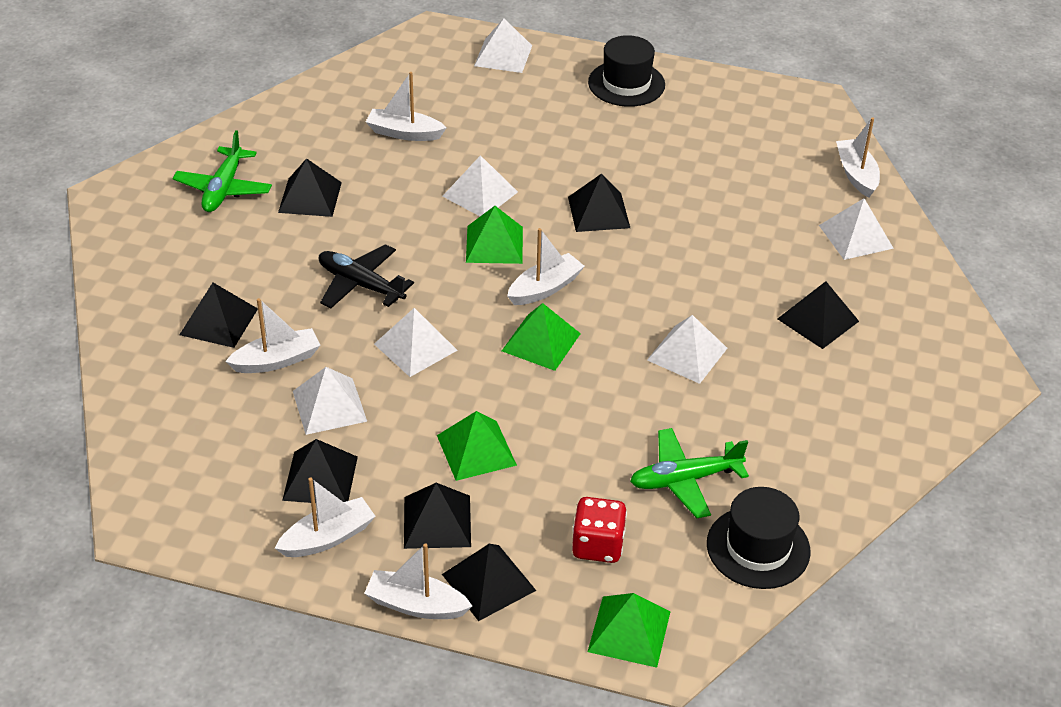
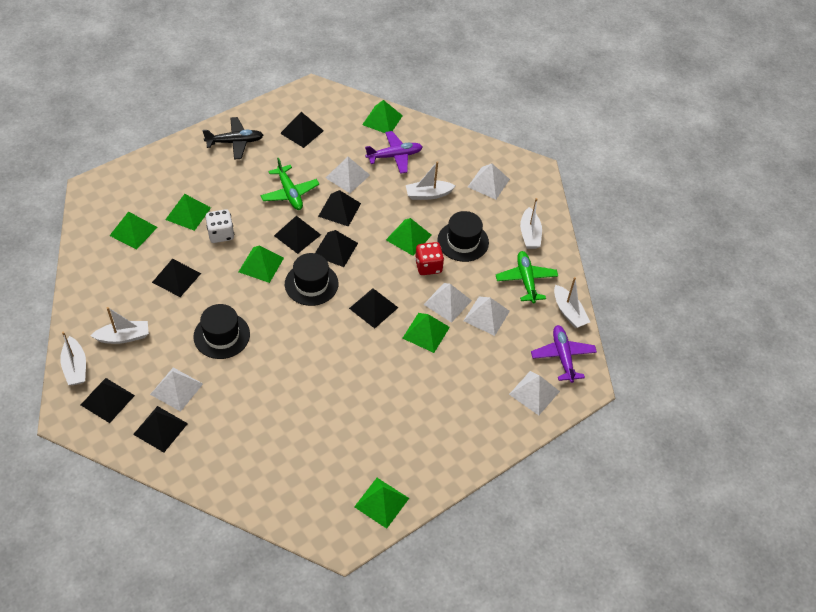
black hat: [588,35,665,107] [707,487,810,589] = 2 -> [194,304,250,359] [285,253,338,306] [437,211,489,262] = 3
black pyramid: [179,283,258,348] [278,158,342,217] [282,439,358,503] [404,483,471,549] [442,544,536,621] [568,174,630,232] [777,281,859,349] = 7 -> [81,378,135,423] [133,406,188,452] [152,259,201,297] [274,216,321,254] [280,112,324,148] [315,230,358,267] [318,190,361,227] [349,288,398,328] = 8
green pyramid: [437,411,517,481] [466,206,523,264] [502,303,581,371] [588,593,671,668] = 4 -> [109,211,158,250] [165,194,211,231] [239,246,284,283] [354,478,409,529] [362,100,403,134] [386,218,432,256] [402,313,450,353] = 7
purple plane: none = 0 -> [365,131,423,174] [531,325,597,383] = 2
white boat: [225,298,320,373] [275,478,376,557] [364,543,472,619] [366,72,447,141] [507,228,585,305] [836,117,880,198] = 6 -> [60,331,86,385] [90,307,149,344] [406,161,456,200] [520,198,542,249] [554,277,590,328] = 5
white dice: none = 0 -> [206,209,234,243] = 1

